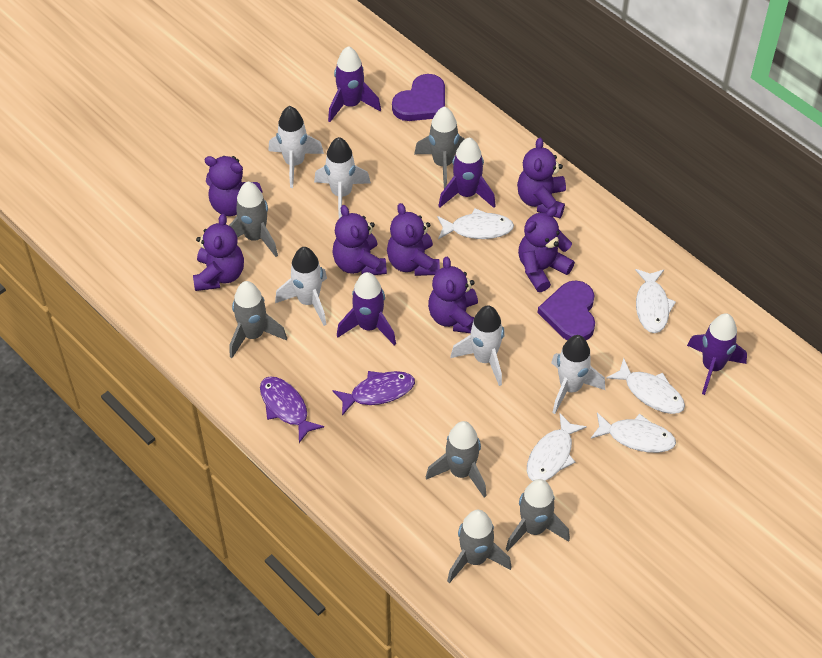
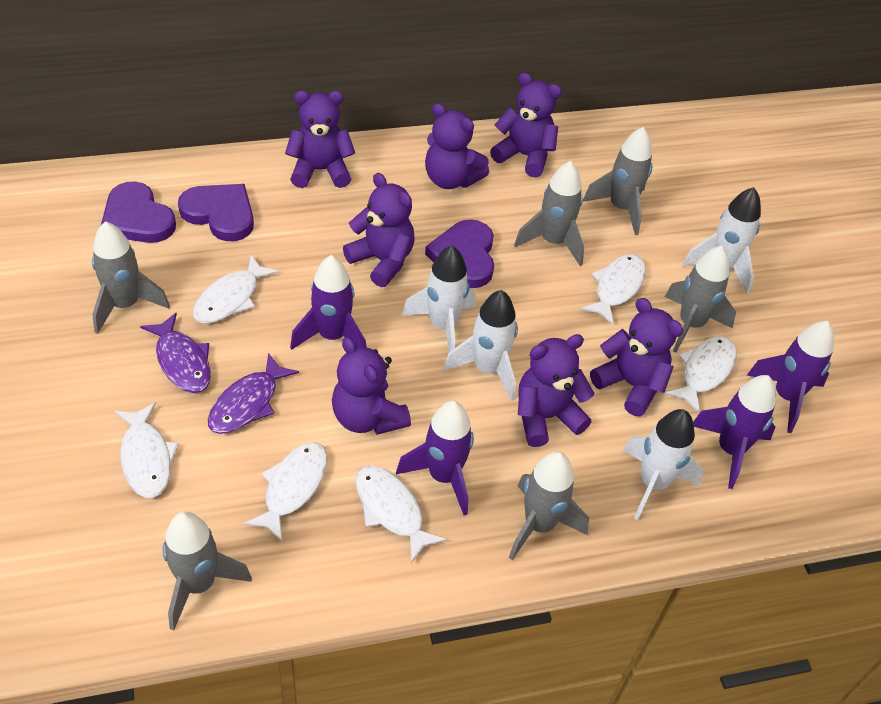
purple heart: [392,74,445,121] [538,280,595,341] = 2 -> [101,181,176,243] [178,184,254,241] [425,219,494,288] = 3
white fish: [437,208,514,239] [527,413,587,481] [591,412,676,453] [606,358,685,414] [635,269,676,333] = 5 -> [114,402,179,498] [193,255,279,323] [244,442,328,542] [355,465,447,563] [580,254,646,325] [665,336,737,413] = 6
white rocket: [268,106,324,188] [275,247,327,326] [314,137,371,219] [450,305,505,386] [551,335,605,414] = 5 -> [402,245,475,352] [444,290,518,401] [623,409,703,520] [682,187,761,294] = 4

